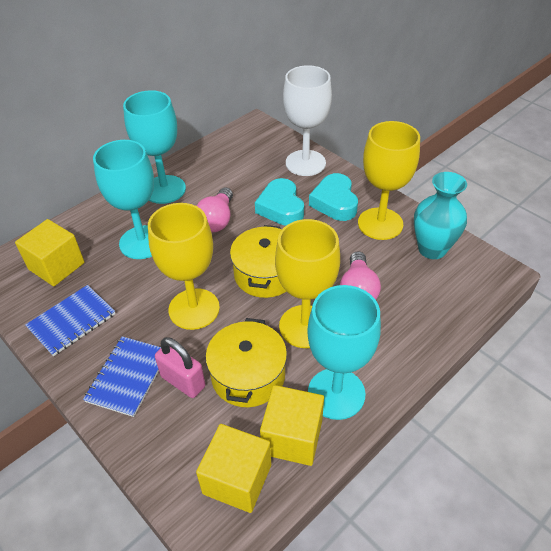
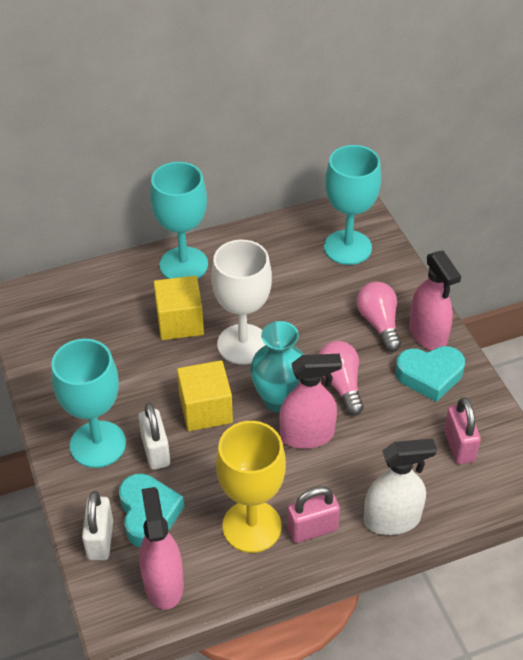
blue notebook: [25,285,116,356] [83,336,161,417] = 2 -> none = 0
pink padlock: [155,337,205,398] = 1 -> [287,486,340,543] [444,397,481,464] = 2
pink spray bottle: none = 0 -> [139,487,184,610] [279,354,342,449] [409,251,461,350] = 3
white padlock: none = 0 -> [82,491,113,560] [138,403,170,470] = 2
white spray bottle: none = 0 -> [364,438,437,535] = 1
yellow cube: [15,219,85,286] [196,424,271,513] [260,385,324,466] = 3 -> [154,276,204,340] [177,360,233,431] = 2
yellow goblet: [148,203,220,330] [275,219,340,348] [358,121,420,240] = 3 -> [216,421,286,553] = 1
yellow pot: [205,318,287,407] [230,225,286,298] = 2 -> none = 0

